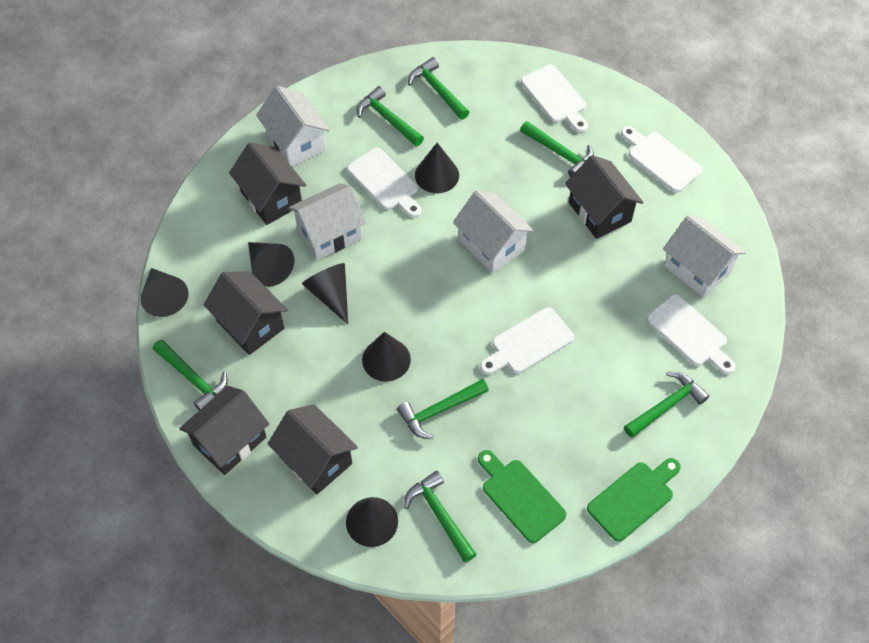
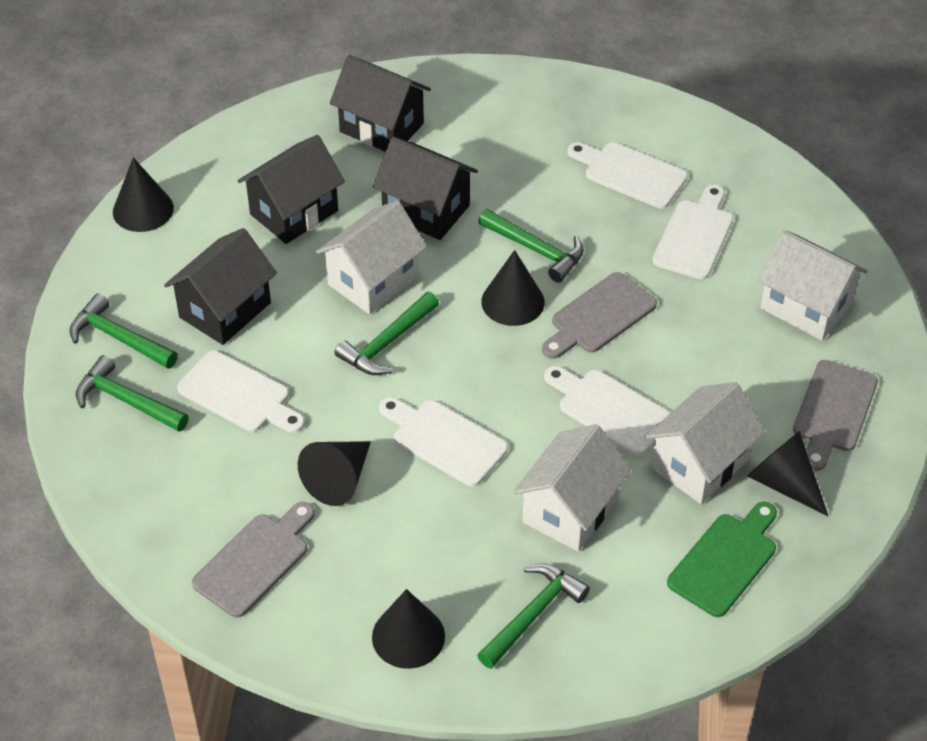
black cone: [141,268,189,317] [248,242,294,287] [302,263,348,324] [346,497,398,547] [362,332,411,382] [415,143,459,193] = 6 -> [113,158,174,232] [298,441,371,506] [372,589,445,669] [481,250,545,326] [747,431,828,516] = 5
black house: [179,386,269,475] [204,271,288,355] [229,143,306,225] [268,405,358,495] [565,155,643,239] = 5 -> [164,228,277,345] [237,135,345,244] [330,55,431,152] [373,137,478,240] = 4
green cutting board: [478,450,567,543] [587,458,681,542] = 2 -> [667,502,777,617] = 1
green hammer: [153,339,228,410] [357,86,424,146] [397,379,489,439] [404,471,476,562] [408,57,469,120] [520,121,594,177] [624,372,709,438] = 7 -> [70,293,178,369] [76,355,189,432] [335,292,439,375] [477,563,590,669] [478,209,584,283] = 5
grey cutting board: none = 0 -> [192,502,315,618] [542,272,657,359] [793,360,878,471] = 3

